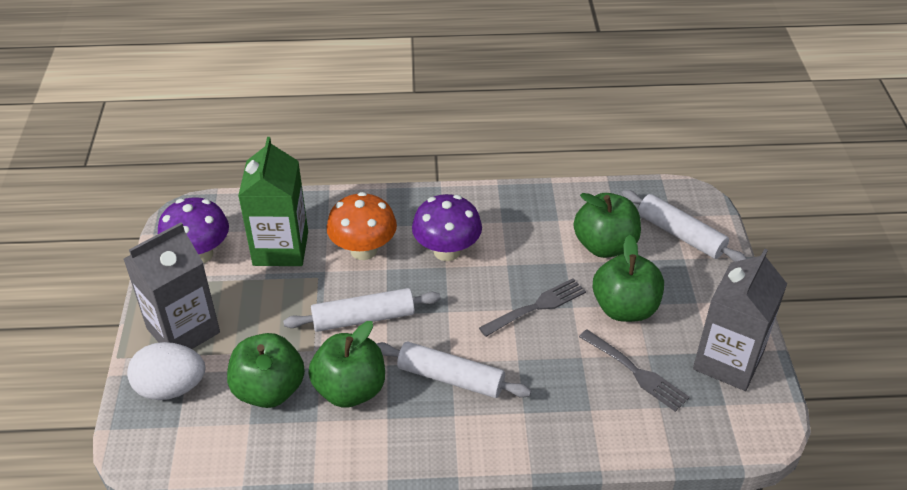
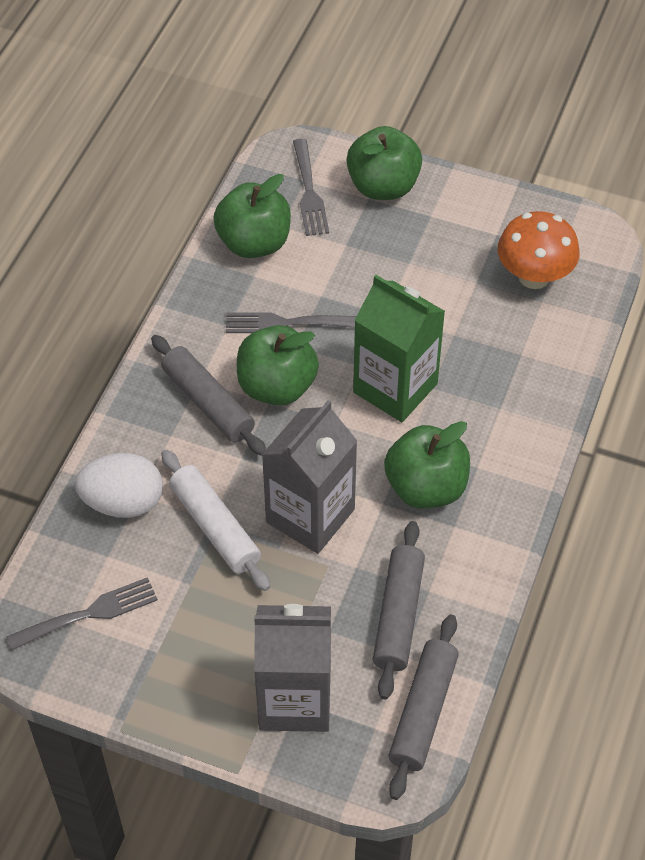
grey fork: [479,278,586,337] [579,329,690,412] = 2 -> [6,577,158,650] [226,312,356,333] [293,139,329,236] = 3
grey rolling pin: none = 0 -> [151,335,266,456] [373,521,425,699] [389,615,459,800] = 3
purple mushroom: [158,197,229,263] [412,194,482,261] = 2 -> none = 0
white rolling pin: [283,288,441,332] [376,341,531,398] [622,190,747,262] = 3 -> [161,450,270,591] = 1

